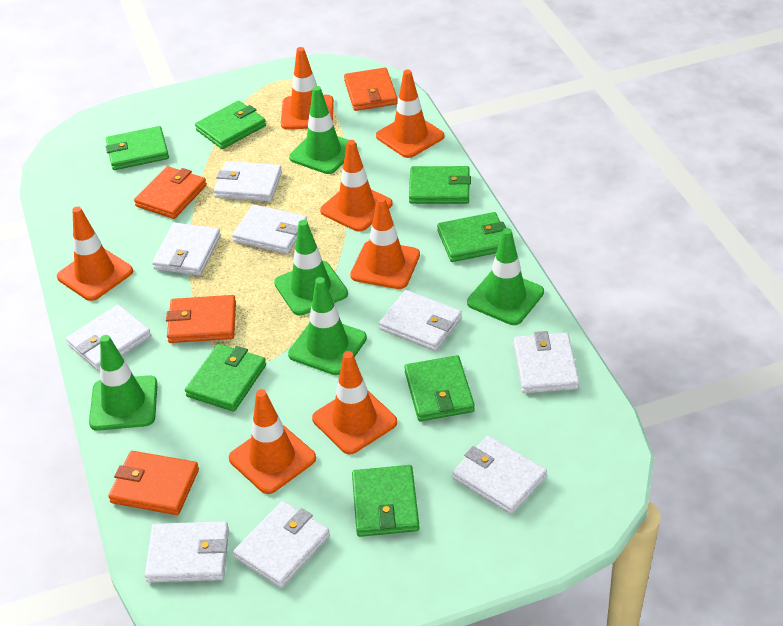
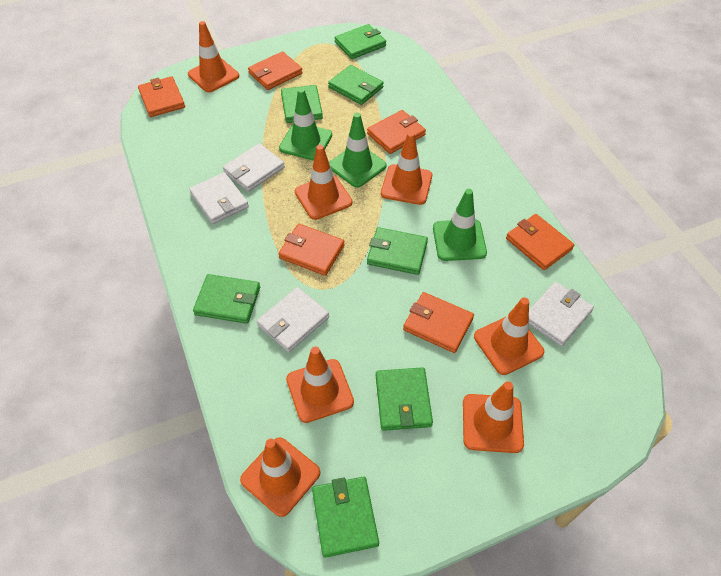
green traffic cone: [89,335,158,431] [274,220,348,316] [288,277,367,375] [289,86,357,174] [467,228,544,325] = 5 -> [279,88,332,161] [329,113,387,188] [433,189,487,261] = 3
orange wallet: [108,451,199,515] [134,166,207,219] [166,295,236,343] [344,68,398,111] = 4 -> [138,76,185,117] [248,51,303,90] [278,224,345,276] [367,110,426,154] [403,292,474,353] [506,214,575,270] = 6
white wallet: [66,305,151,371] [145,521,229,583] [152,223,221,276] [214,161,282,202] [232,204,307,254] [233,501,330,588] [379,290,462,351] [452,435,547,514] [513,331,579,393] = 9 -> [189,172,249,224] [223,143,285,192] [257,287,329,352] [529,282,594,346] = 4

